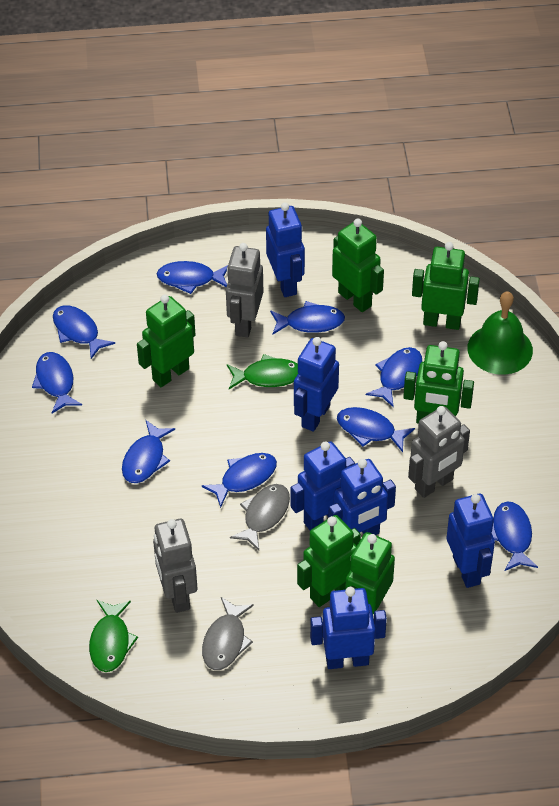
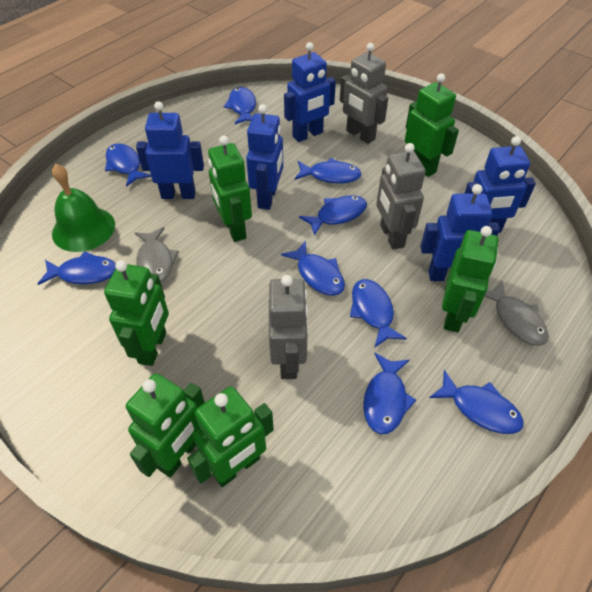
blue robot: [266,202,305,297] [290,441,355,531] [294,337,339,432] [310,587,387,669] [328,459,396,535] [447,494,495,588] = 6 -> [136,101,204,199] [246,104,283,210] [284,42,336,142] [420,184,500,281] [464,136,536,233] = 5
green fish: [89,600,138,672] [227,354,298,389] = 2 -> none = 0

